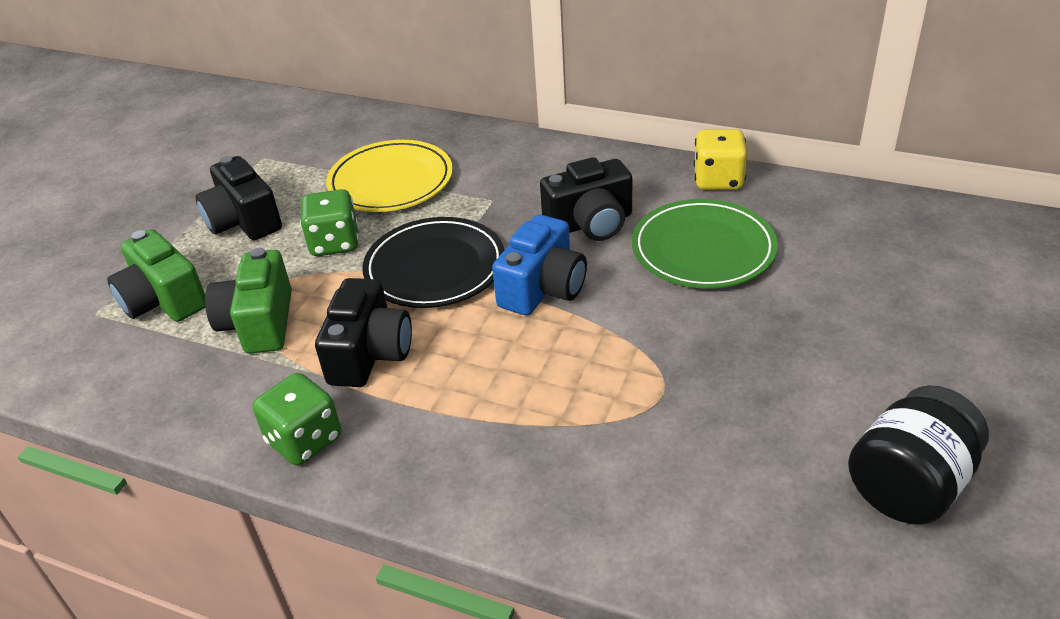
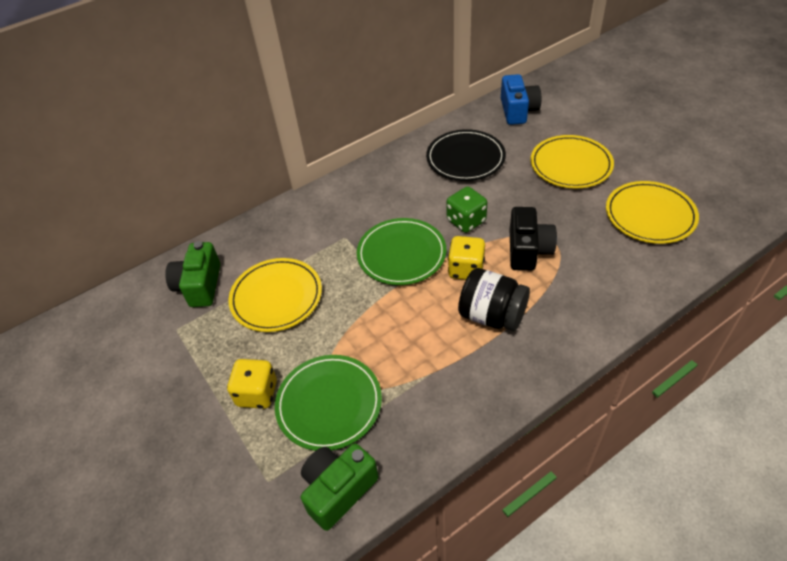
black camera: [195,156,282,240] [315,278,412,387] [540,157,632,241] = 3 -> [510,207,557,271] = 1
green dice: [253,373,341,466] [300,189,359,256] = 2 -> [447,187,487,233] = 1
green plate: [632,199,778,289] = 1 -> [275,355,382,451] [357,218,446,285] = 2
yellow dice: [694,129,747,190] = 1 -> [227,359,277,409] [448,236,485,280] = 2
yellow plate: [326,140,453,212] = 1 -> [228,258,322,332] [531,135,614,189] [606,181,699,244] = 3

